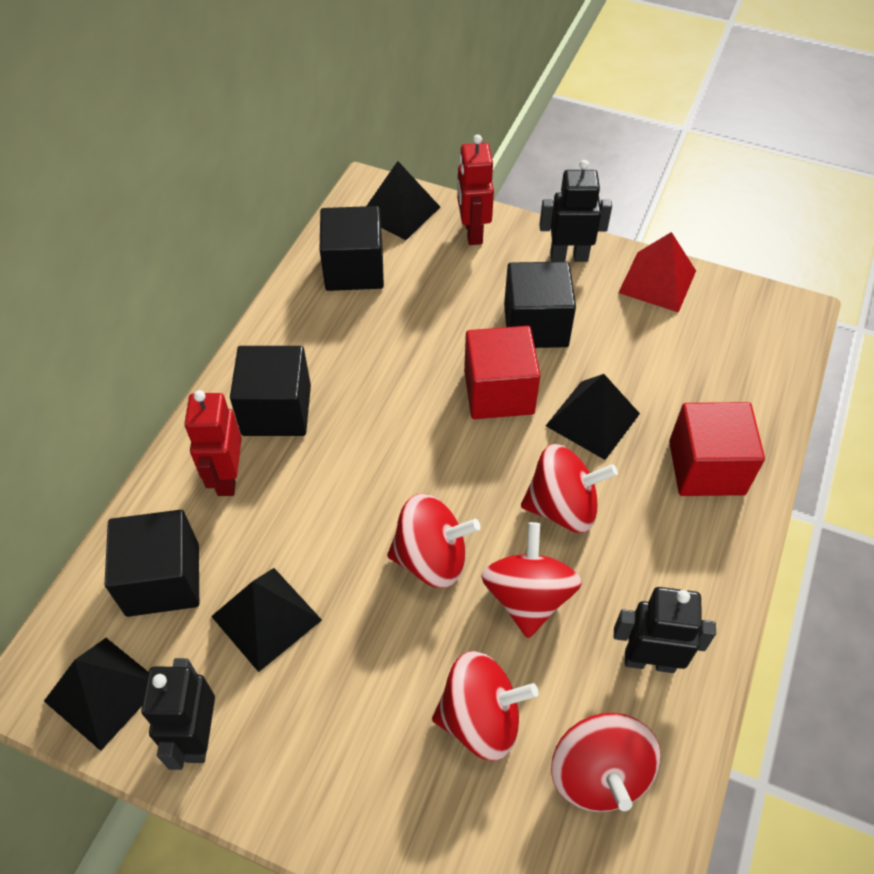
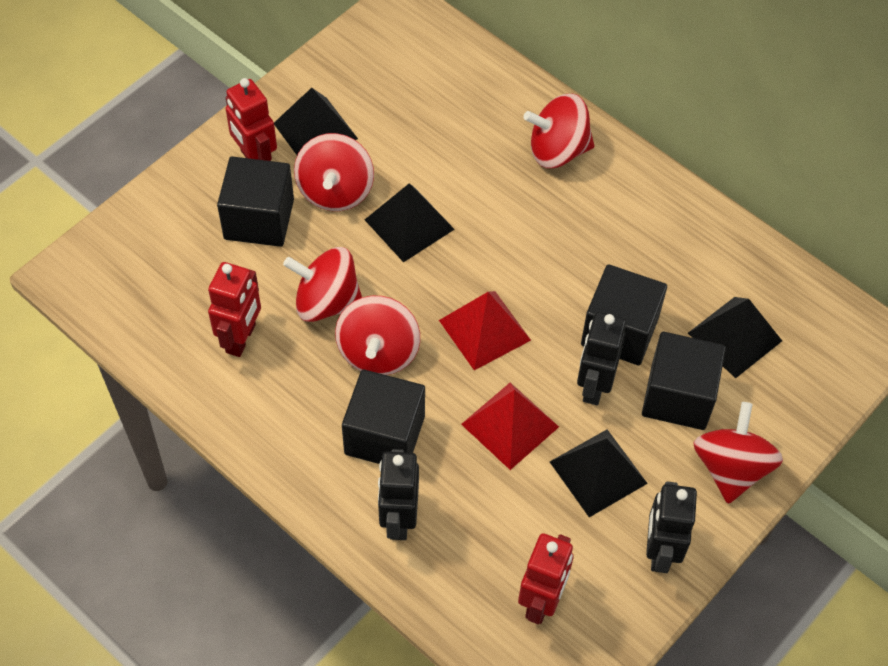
red cube: [464,326,541,419] [669,402,765,496] = 2 -> none = 0
red pyramid: [618,232,696,313] = 1 -> [439,291,531,370] [461,383,559,470] = 2
red robot: [185,390,242,496] [457,134,494,245] = 2 -> [208,262,261,357] [225,78,277,161] [518,533,574,624] = 3

